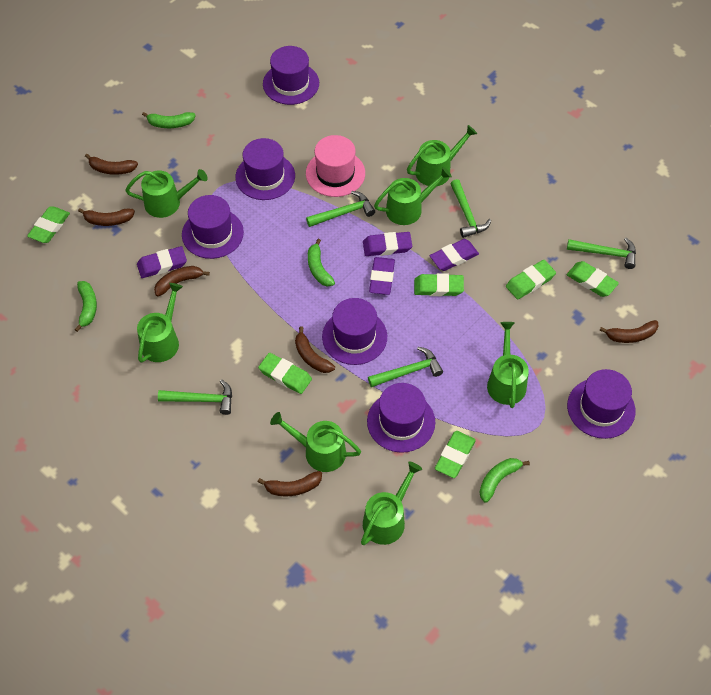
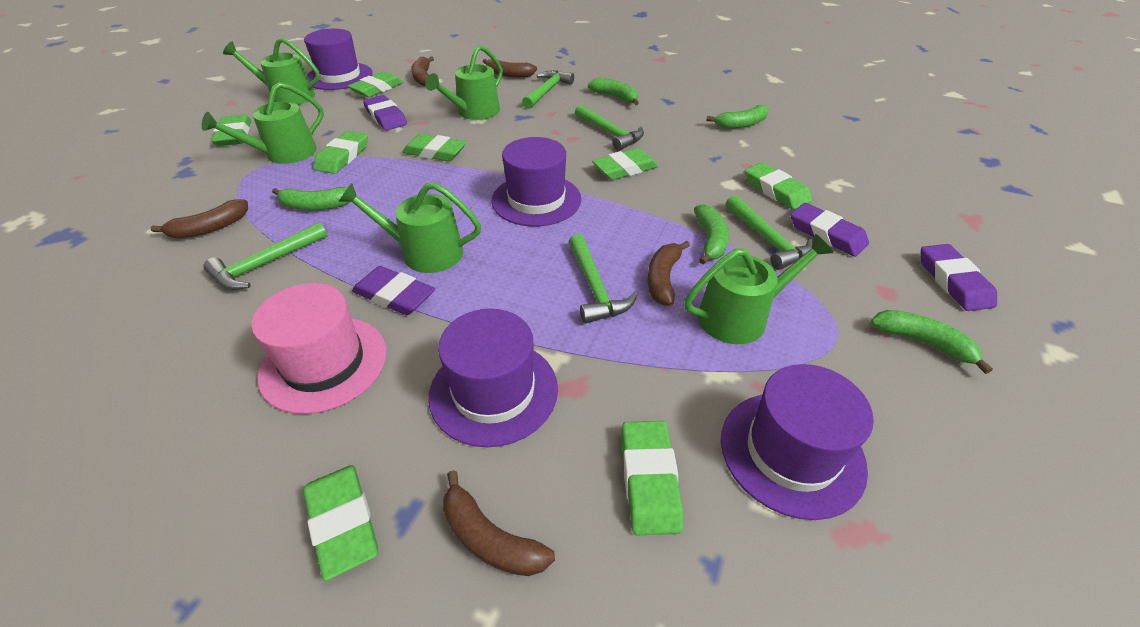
brown banana: [78,208,135,226] [85,154,138,175] [154,266,210,296] [258,471,322,496] [295,327,335,373] [599,320,659,343] = 6 -> [150,199,248,238] [411,56,434,86] [443,470,555,576] [483,59,537,78] [647,241,690,306] = 5
green banana: [74,281,97,332] [142,112,196,128] [308,239,335,287] [480,458,530,503] = 4 -> [272,187,349,210] [588,78,639,105] [694,204,729,264] [706,105,769,129] [870,310,993,374] = 5
green eraser: [27,206,70,243] [258,353,312,394] [414,273,464,296] [435,431,476,478] [506,260,556,299] [567,261,619,297] = 6 -> [211,115,252,146] [303,465,378,581] [313,131,368,174] [348,71,404,97] [402,134,467,161] [592,148,659,180] [622,421,683,535] [745,162,812,210] = 8
green watering can: [125,169,208,218] [137,283,183,363] [270,412,361,472] [361,461,422,545] [374,167,452,225] [407,125,477,186] [487,322,529,408] = 7 -> [202,82,324,164] [223,37,320,105] [339,182,481,273] [425,45,503,120] [684,234,833,344] = 5
purple hat: [182,195,244,259] [235,138,295,200] [263,46,319,105] [322,298,387,365] [367,383,435,453] [567,369,636,439] = 6 -> [304,29,373,90] [428,309,558,447] [491,137,581,227] [721,364,874,520] = 4

